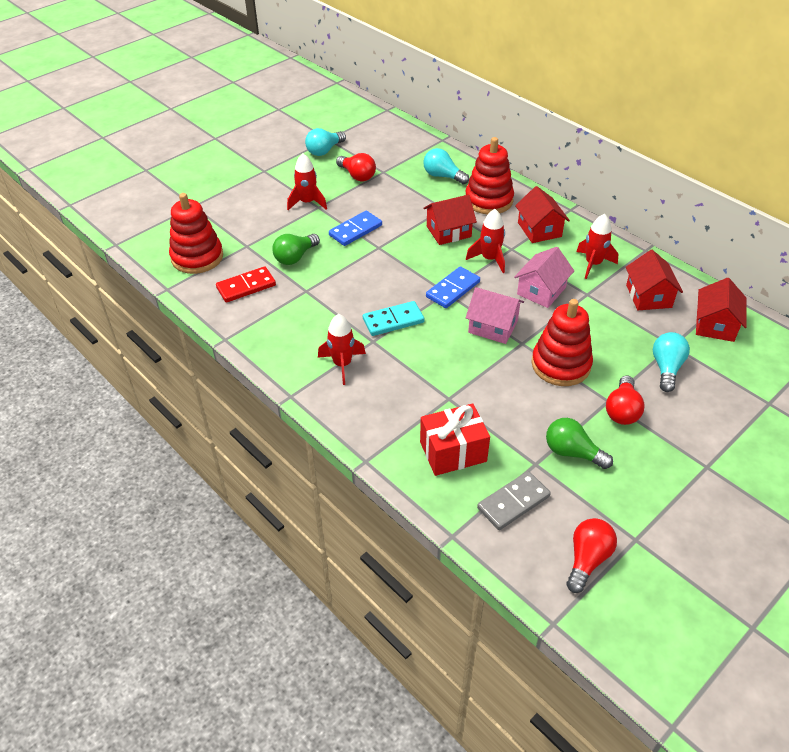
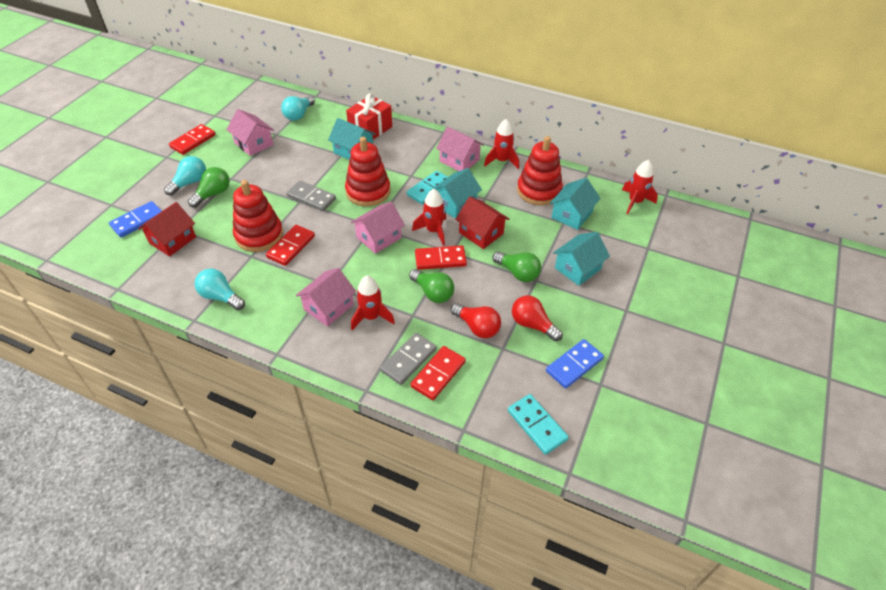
green light bulb: [272,234,320,265] [546,418,613,469] = 2 -> [188,167,230,208] [409,269,454,303] [492,251,541,282] = 3
grey domino: [477,471,551,530] = 1 -> [286,181,336,211] [380,333,437,385] = 2
pink house: [466,287,524,344] [514,247,574,308] = 2 -> [226,109,274,156] [296,268,356,327] [351,202,405,254] [436,127,484,171] = 4
red domino: [216,267,276,303] = 1 -> [169,124,216,155] [266,225,315,266] [411,346,466,400] [415,245,467,270] = 4
red house: [423,195,477,245] [515,186,570,243] [626,250,683,310] [696,278,746,342] = 4 -> [138,202,196,257] [455,197,509,249] = 2
red light bulb: [336,153,376,182] [566,518,617,593] [606,376,645,425] = 3 -> [451,303,501,338] [512,295,563,341] = 2
turquoise domino: [363,301,424,336] = 1 -> [407,171,448,205] [508,394,569,455] = 2
turquoise house: none = 0 -> [328,118,376,160] [430,168,482,219] [550,178,601,230] [553,232,610,286] = 4

